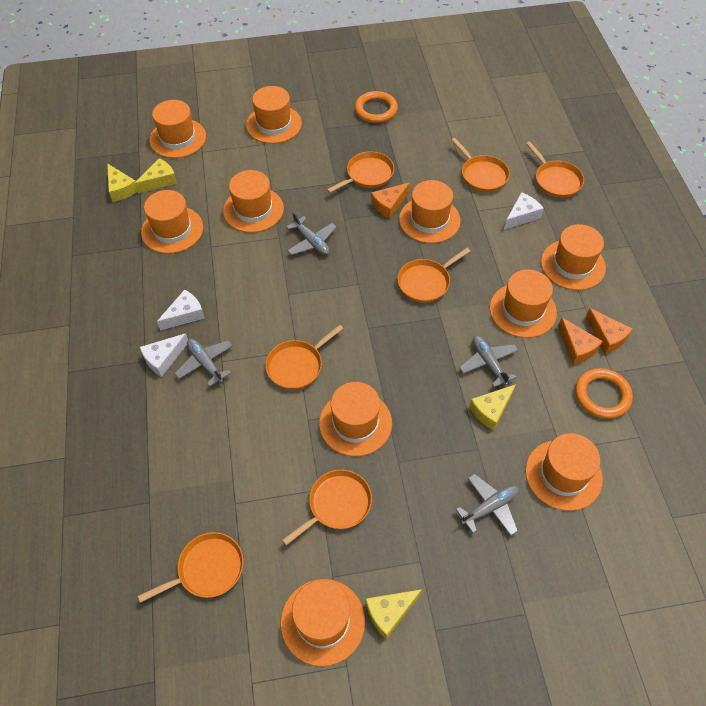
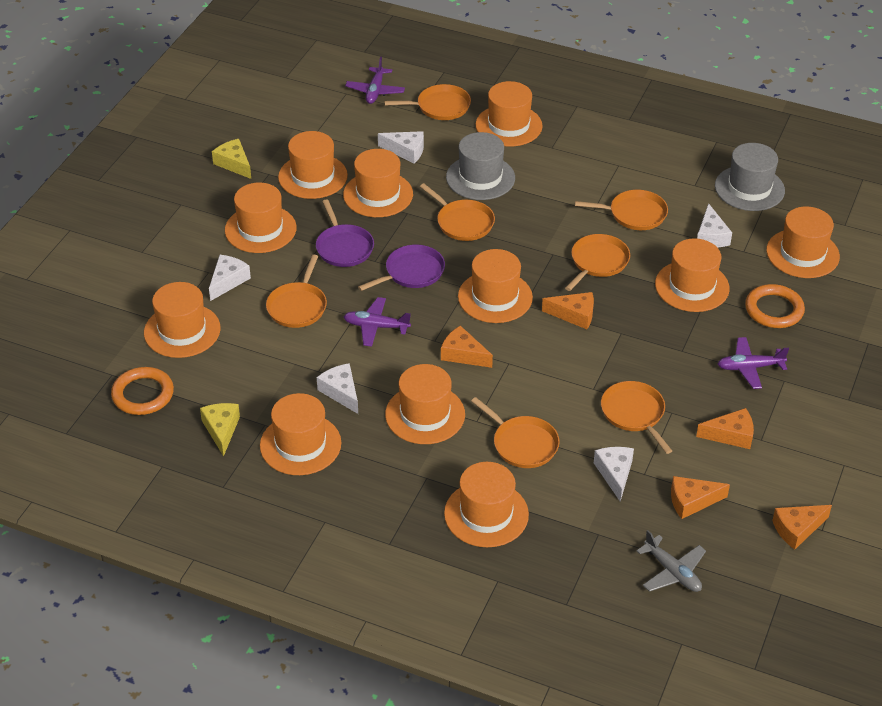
grey hat: none = 0 -> [446,132,515,200] [715,143,785,211] = 2
grey plane: [175,339,233,387] [286,212,337,255] [456,474,519,536] [459,336,519,387] = 4 -> [636,530,706,592] = 1
orange cheese: [371,183,410,219] [558,317,603,364] [586,308,633,354] = 3 -> [441,326,493,368] [542,292,594,329] [671,476,730,519] [696,408,754,449] [772,505,832,550] = 5
orange hat: [141,190,203,254] [149,100,206,158] [223,170,284,233] [246,86,302,144] [281,579,365,667] [319,382,392,456] [399,180,461,243] [490,269,557,338] [525,433,603,511] [541,224,606,290] = 10 -> [144,282,221,358] [225,182,297,253] [260,393,341,475] [278,131,348,199] [343,149,413,217] [385,364,465,444] [444,462,529,547] [458,249,533,323] [476,81,543,147] [655,238,730,312] [766,206,840,278] = 11
purple pan: none = 0 -> [316,199,374,267] [358,245,445,291] = 2
purple plane: none = 0 -> [343,297,411,347] [345,57,405,104] [718,337,789,389] = 3
white cheese: [140,333,188,377] [157,289,205,330] [504,192,544,230] = 3 -> [209,255,251,301] [317,363,358,414] [378,131,424,163] [594,447,634,502] [697,203,732,248] = 5
yellow cheese: [107,163,137,202] [134,158,177,193] [366,589,422,639] [469,384,516,430] = 4 -> [200,403,240,456] [212,139,251,179] = 2

